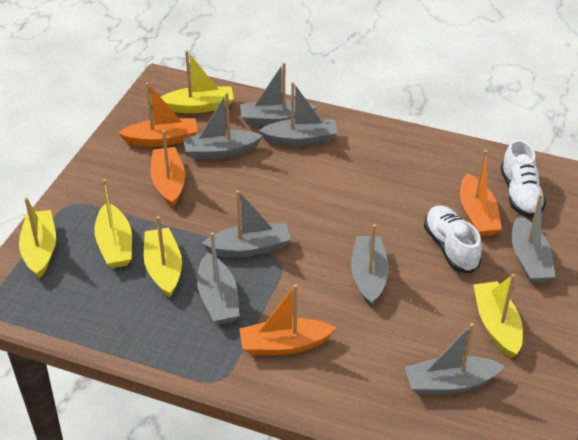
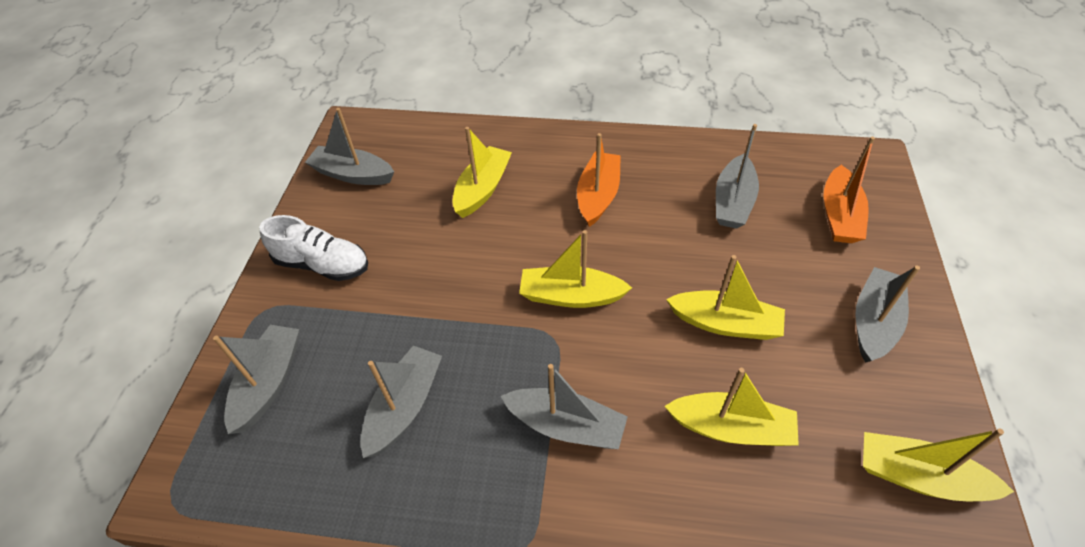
grey boat: [183,93,263,160] [197,232,240,325] [202,190,291,257] [240,62,317,126] [258,82,338,146] [351,224,389,307] [405,323,505,395] [512,194,556,283] = 8 -> [213,325,299,434] [305,108,394,185] [360,345,442,458] [501,364,628,449] [716,124,759,229] [855,266,920,363] = 6
orange boat: [118,83,198,147] [151,130,185,208] [239,284,336,356] [460,150,502,236] = 4 -> [577,133,621,227] [823,137,875,243] = 2
white shoe: [424,205,482,273] [500,140,546,218] = 2 -> [259,215,368,281] = 1

